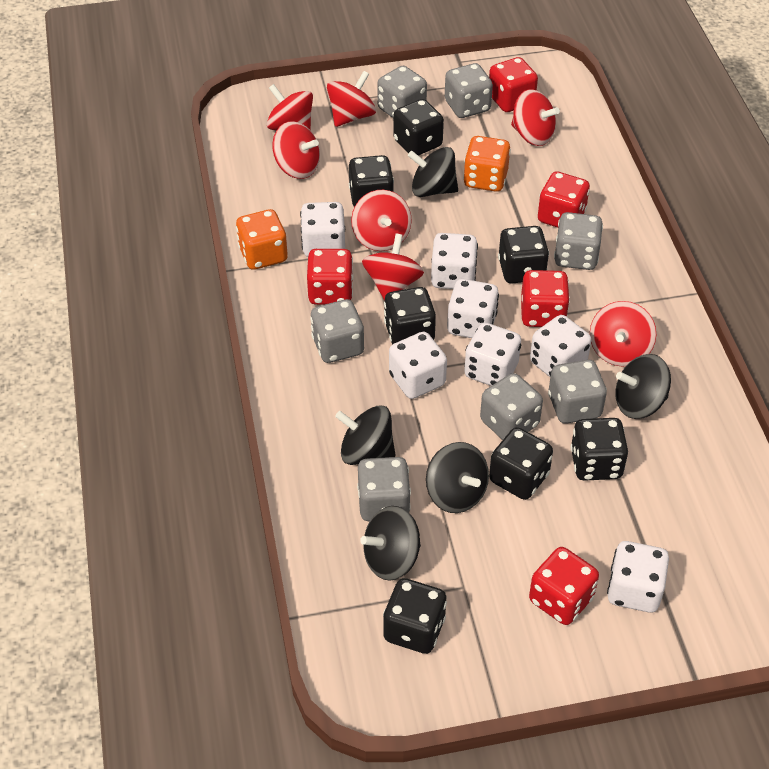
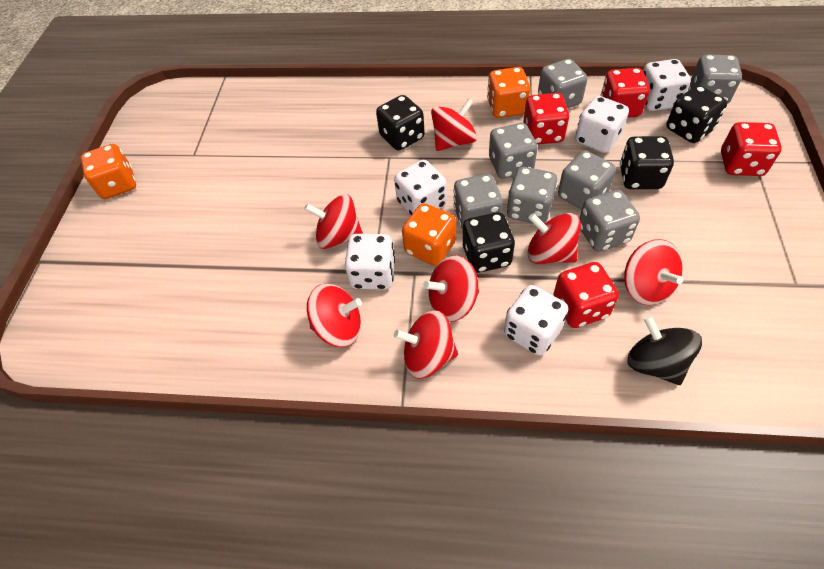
black dice: [349,155,394,207] [383,578,447,654] [384,287,436,345] [393,99,444,156] [489,427,553,500] [498,226,549,283] [570,418,628,481] = 7 -> [376,95,425,151] [463,212,515,273] [620,136,674,189] [666,85,727,143] = 4
black spinning top: [335,405,396,465] [360,506,421,581] [408,147,458,197] [426,442,489,513] [615,354,671,419] = 5 -> [627,315,702,385] = 1
orange dice: [236,209,288,270] [463,136,511,192] = 2 -> [81,144,136,199] [402,203,456,266] [487,67,530,118] = 3
red dice: [307,249,354,305] [489,57,538,112] [521,270,570,327] [529,547,599,625] [538,172,590,228] = 5 -> [523,93,570,144] [553,262,619,328] [600,68,650,118] [721,122,782,176] = 4
white dice: [300,202,345,257] [389,332,447,399] [431,233,478,289] [447,279,499,338] [464,323,521,386] [530,315,591,377] [607,541,669,613] = 7 -> [345,234,395,290] [394,160,447,215] [504,285,568,356] [575,96,629,153] [643,59,691,111] = 5

